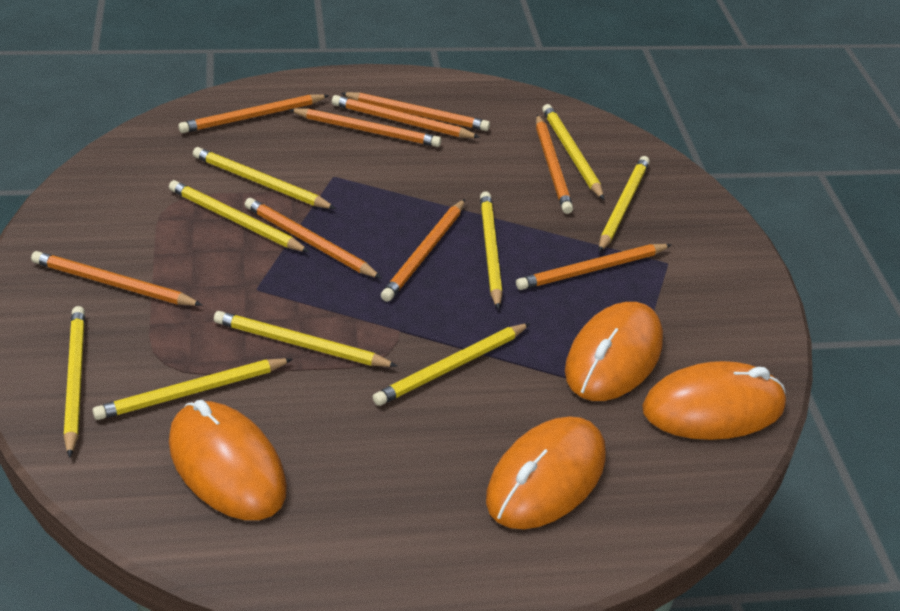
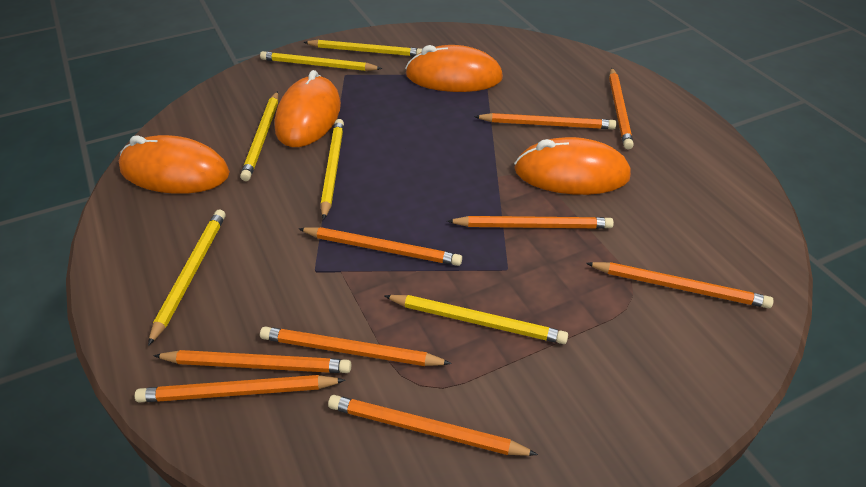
yellow pencil: [64,306,85,458] [93,358,293,420] [169,180,309,252] [193,147,336,209] [214,311,397,367] [373,323,530,406] [480,192,503,310] [542,104,604,200] [599,156,650,252] = 9 -> [148,210,226,346] [240,91,278,181] [260,51,382,71] [304,40,422,57] [321,119,344,220] [384,295,568,344] = 6

